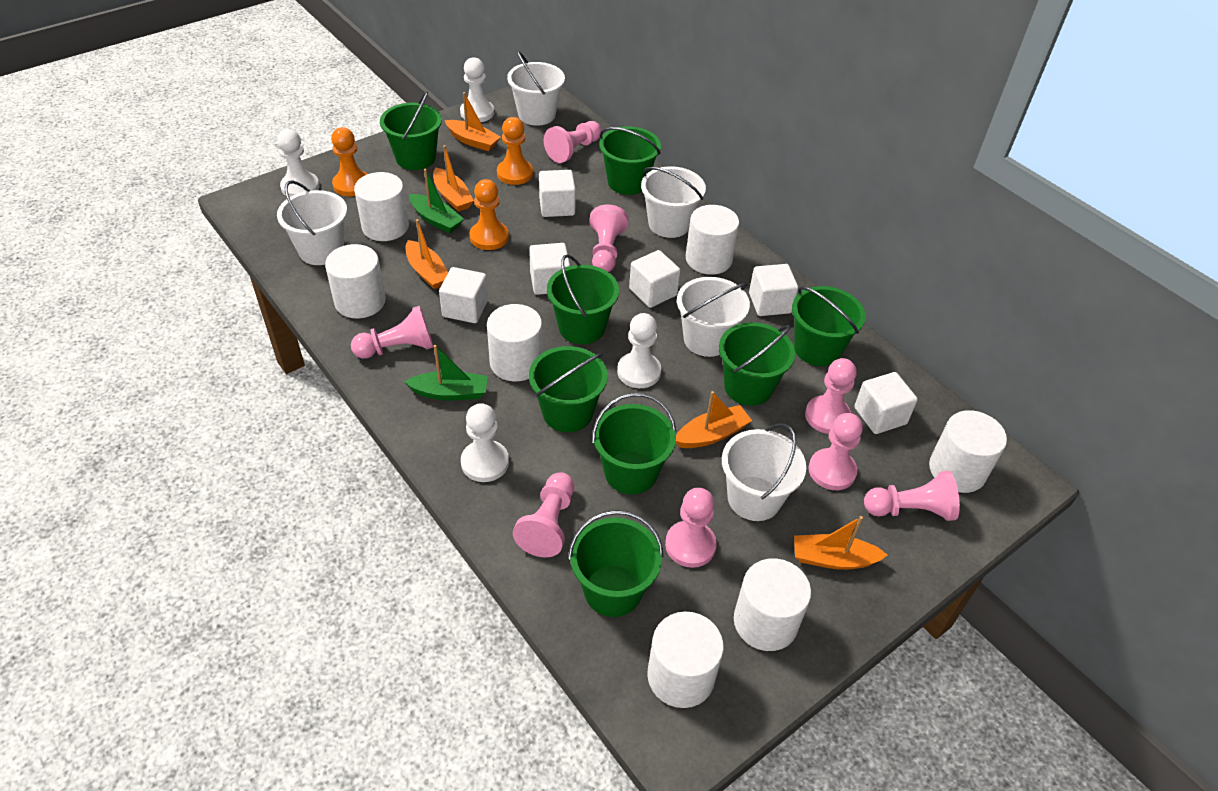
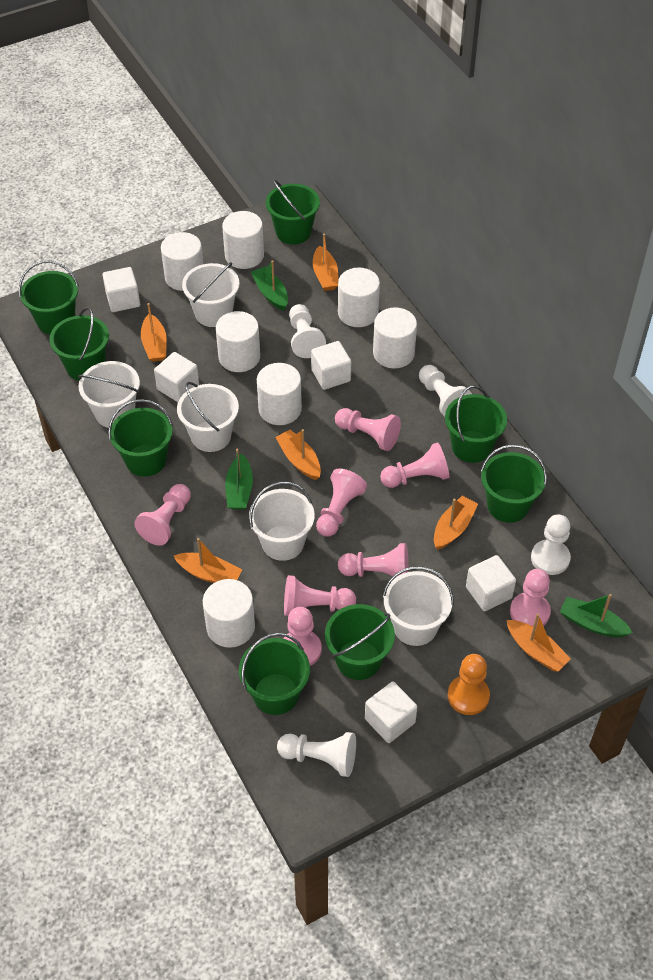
green boat: [404,345,488,401] [409,169,464,233] = 2 -> [225,449,253,510] [251,260,288,311] [560,594,633,637] = 3
orange boat: [406,219,448,289] [433,145,474,212] [445,92,501,151] [676,391,752,448] [794,516,887,570] = 5 -> [141,303,167,362] [174,538,243,583] [275,429,321,480] [313,234,338,291] [434,496,478,550] [507,613,571,672] = 6
orange pawn: [331,127,367,197] [470,179,509,250] [497,117,533,185] = 3 -> [448,654,490,715] = 1
white cube: [439,267,488,323] [529,243,570,295] [539,170,576,217] [629,250,681,308] [749,264,798,316] [854,372,918,434] = 6 -> [103,267,140,312] [154,352,199,402] [311,341,351,390] [365,681,417,743] [466,555,516,611] = 5

